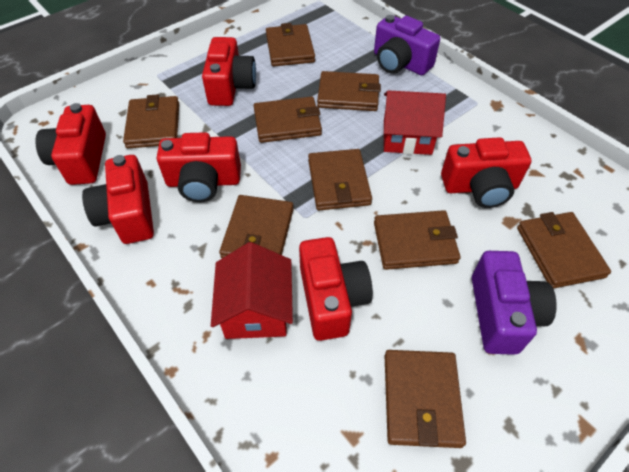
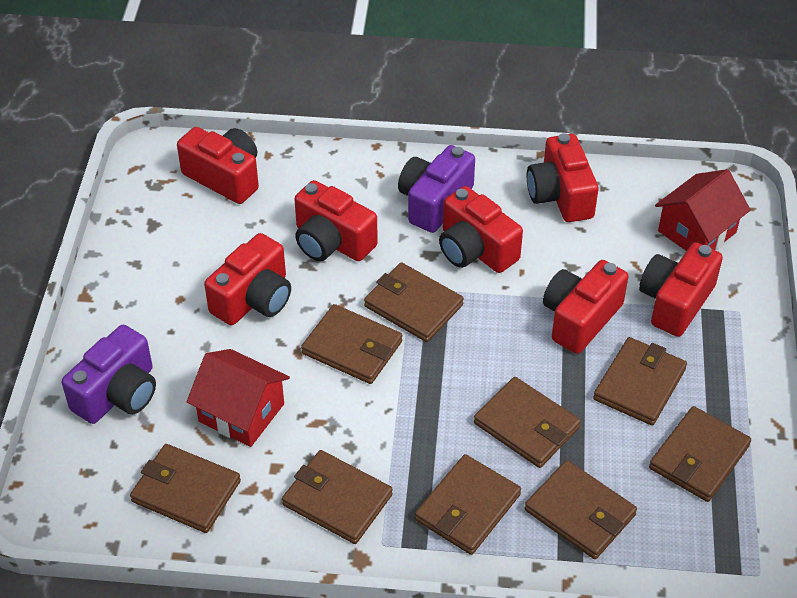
red camera: [35,103,106,185] [82,155,154,244] [157,132,241,202] [202,37,256,106] [299,237,373,341] [441,137,531,208] = 6 -> [177,127,259,204] [204,233,291,325] [294,180,378,261] [439,186,523,273] [527,133,598,222] [543,260,628,354] [639,242,723,337] = 7

